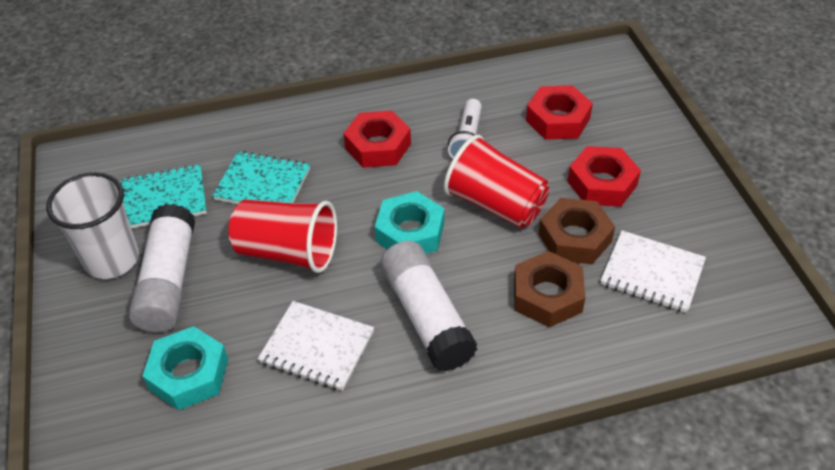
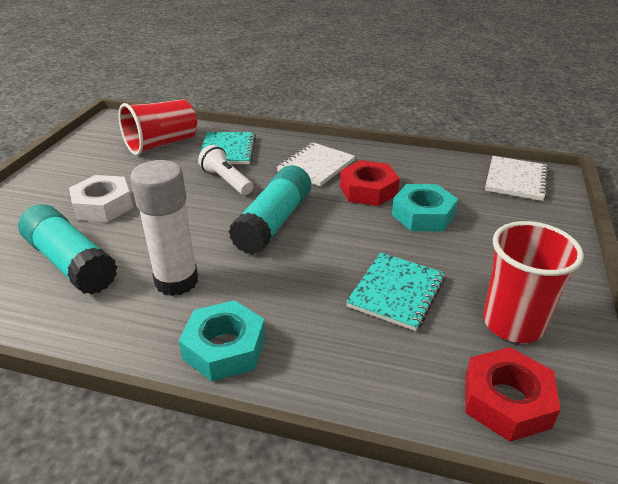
brown nut: [514,251,585,328] [539,198,615,264] = 2 -> none = 0
red nut: [343,110,411,168] [526,85,593,140] [567,146,641,207] = 3 -> [340,160,400,206] [465,347,561,442] = 2
turquoise glue stick: none = 0 -> [18,204,117,295] [228,165,311,255] = 2
white cup: [46,172,139,279] = 1 -> none = 0
white glue stick: [129,204,195,332] [381,241,477,371] = 2 -> [130,160,198,296] = 1
white nut: none = 0 -> [69,175,133,222] = 1

